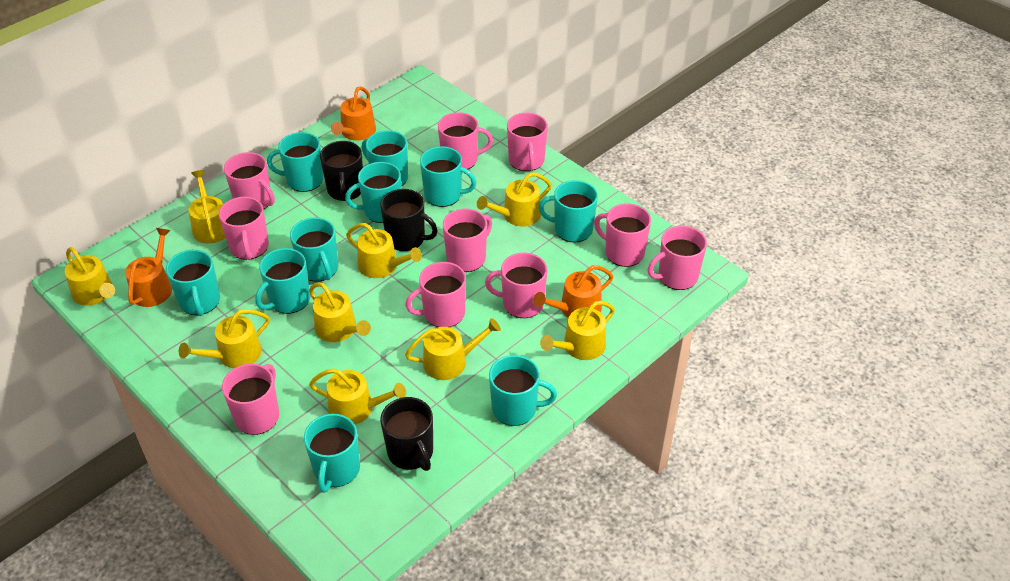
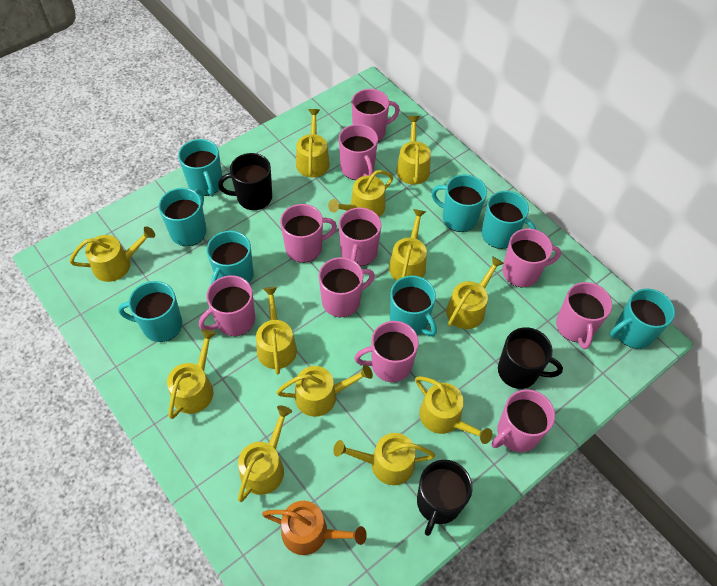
orange watering can: [125,228,172,307] [331,86,376,140] [534,265,613,318] = 3 -> [262,501,367,555] = 1
turquoise mug: [166,250,220,316] [255,248,310,314] [267,132,324,192] [290,217,338,282] [304,414,360,493] [345,162,401,223] [362,130,408,186] [420,146,476,207] [489,355,557,426] [539,180,598,242] = 10 -> [118,281,182,342] [159,188,207,246] [178,139,222,197] [207,231,254,284] [390,276,437,337] [431,174,487,232] [482,191,536,249] [610,289,675,349] = 8
yellow watering can: [65,247,115,306] [179,309,270,368] [188,170,226,244] [309,282,371,342] [309,368,406,424] [346,223,422,278] [405,318,501,380] [477,172,552,226] [540,301,615,360] = 9 -> [70,226,155,282] [167,329,216,419] [238,405,292,502] [256,287,297,374] [276,364,373,417] [296,109,330,177] [328,170,393,217] [333,433,435,485] [389,209,427,281] [396,116,431,185] [415,376,493,444] [446,256,504,329] = 12

